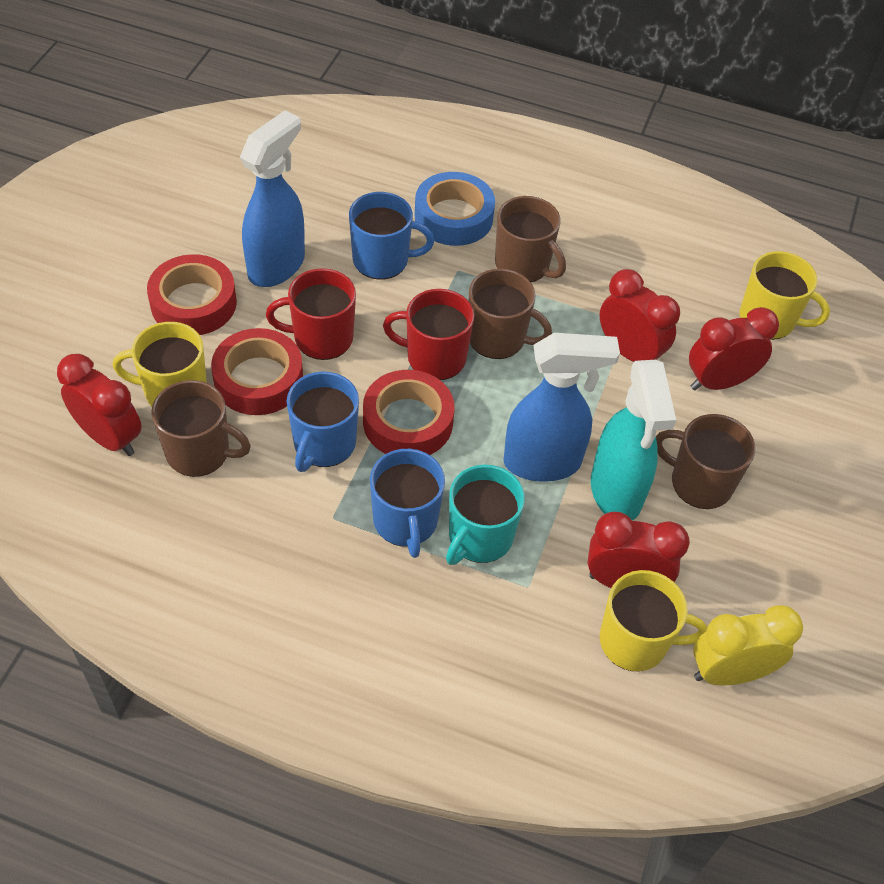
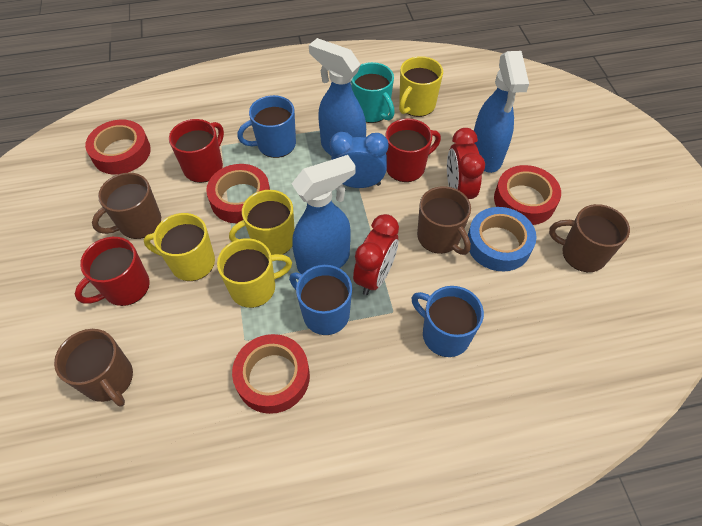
blue clock: none = 0 -> [330,132,388,188] = 1
blue spray bottle: [240,110,305,287] [503,333,620,482] = 2 -> [292,155,356,274] [309,38,366,156] [474,51,529,173] = 3
red clock: [57,354,142,456] [587,512,690,588] [600,269,680,362] [689,307,779,390] = 4 -> [353,214,399,295] [447,128,485,199] = 2
red mug: [266,268,356,360] [383,289,474,380] = 2 -> [75,237,150,306] [169,119,224,183] [385,118,441,182] = 3
red tape: [147,254,237,335] [211,328,303,415] [363,370,455,455] = 3 -> [85,120,151,175] [206,164,270,224] [232,334,310,414] [494,165,561,225] = 4
turquoise spray bottle: [591,360,676,520] = 1 -> none = 0
yellow clock: [693,605,803,686] = 1 -> none = 0
yellow mug: [112,322,207,407] [600,570,707,671] [740,251,830,340] = 3 -> [144,213,215,281] [217,238,292,308] [229,190,295,255] [399,56,443,117] = 4

